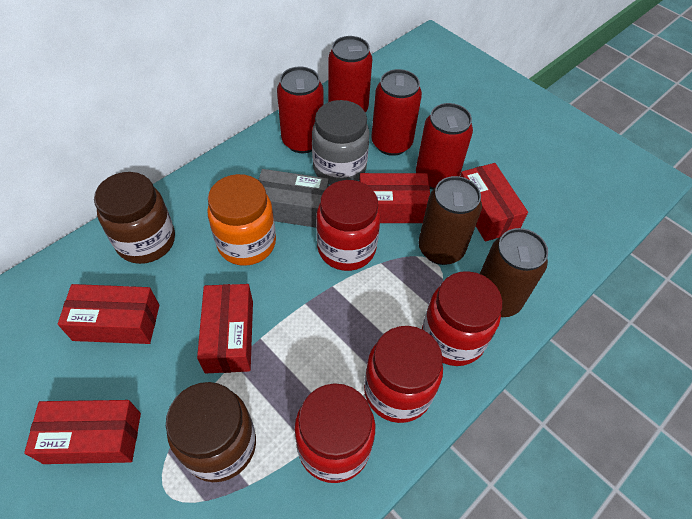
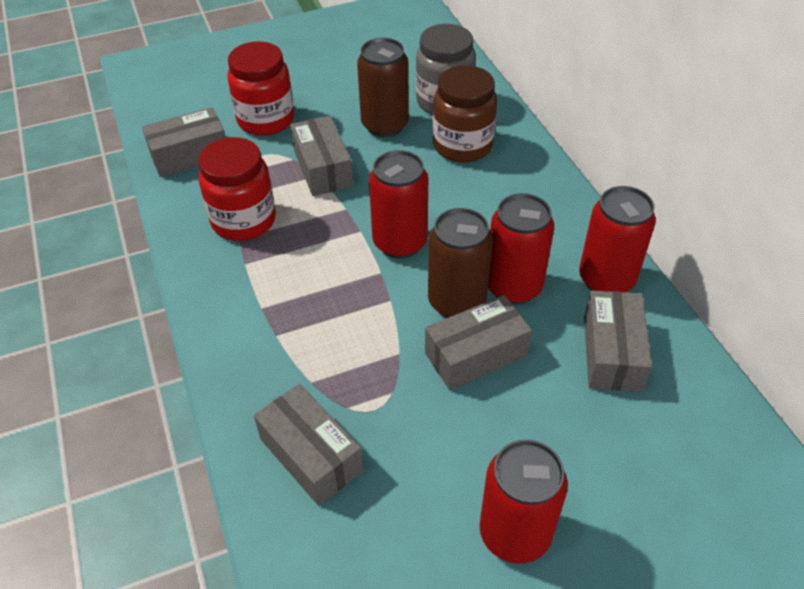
brown jar: [94,172,175,264] [166,382,256,482] = 2 -> [433,65,497,163] = 1
grey box: [258,169,329,228] = 1 -> [142,107,226,177] [254,384,363,506] [290,115,353,196] [425,295,532,390] [584,290,652,392] = 5
orange jar: [207,174,276,266] = 1 -> none = 0
red box: [24,400,141,464] [58,284,159,344] [197,284,253,373] [359,173,430,223] [460,163,528,242] = 5 -> none = 0
red jar: [295,383,375,483] [316,180,381,271] [364,326,443,423] [422,271,502,366] = 4 -> [198,137,276,241] [227,41,294,136] = 2

